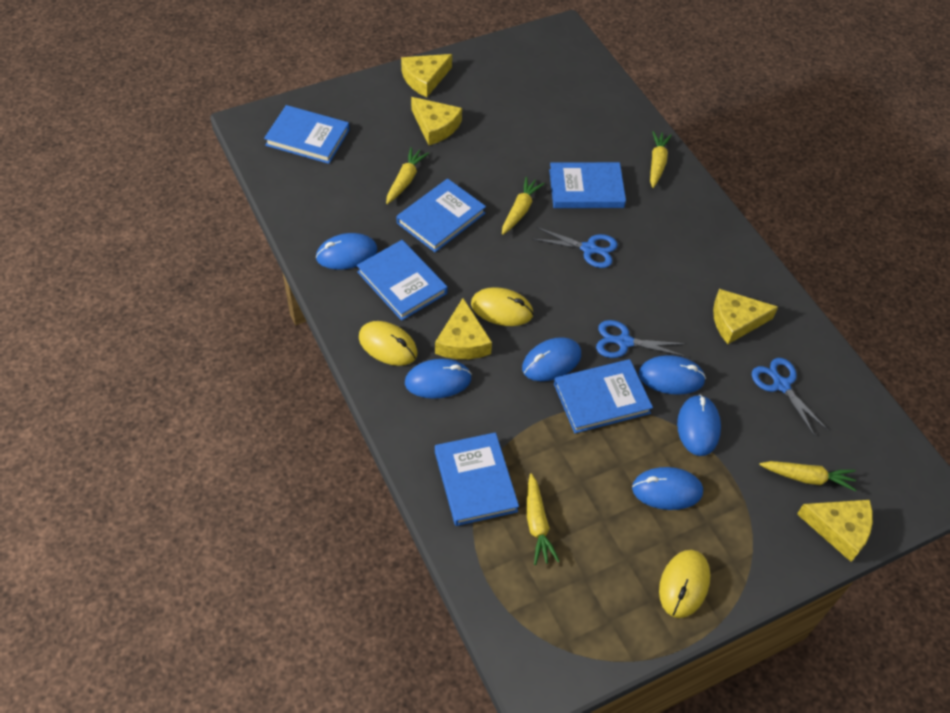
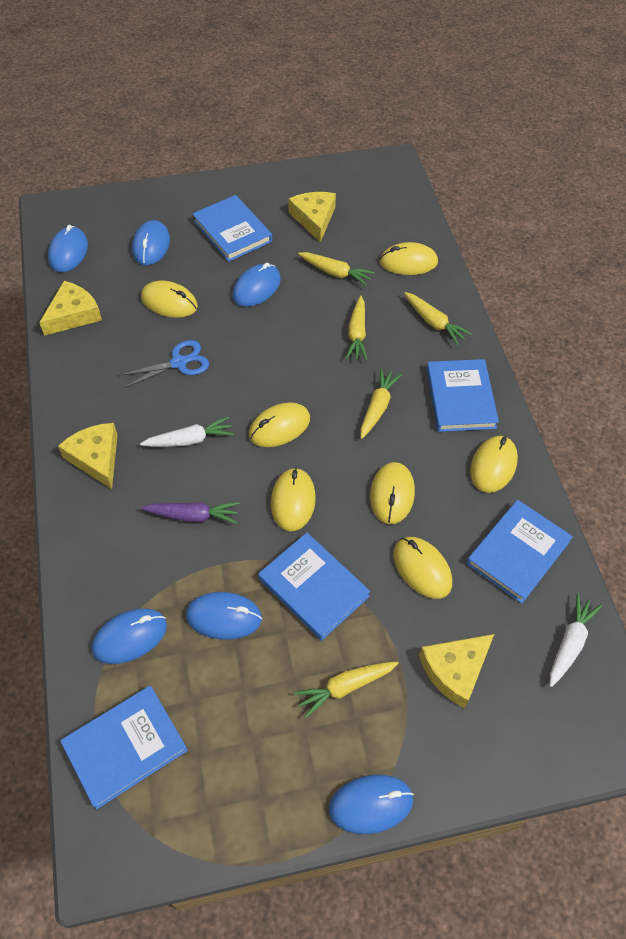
blue book: [264,105,349,164] [357,240,448,321] [396,179,486,252] [435,432,519,526] [549,162,626,208] [554,359,653,433] = 6 -> [60,686,188,809] [193,195,272,262] [258,533,370,641] [427,359,499,432] [467,500,573,604] = 5
blue scissors: [533,227,618,268] [596,320,686,358] [752,358,828,436] = 3 -> [119,340,209,388] = 1
purple carrot: none = 0 -> [141,502,240,524] = 1
white carrot: none = 0 -> [140,416,234,447] [550,593,602,687] = 2
yellow cheese: [401,54,452,97] [411,97,462,145] [435,298,492,359] [713,289,778,344] [797,500,873,562] = 5 -> [39,281,102,336] [58,423,118,489] [288,192,336,242] [419,634,494,708] = 4
yellow mouse: [359,321,417,366] [471,287,534,326] [659,550,711,618] = 3 -> [141,280,198,318] [249,402,310,447] [271,467,316,531] [370,462,415,524] [380,242,438,275] [393,537,452,599] [470,436,518,493] = 7

